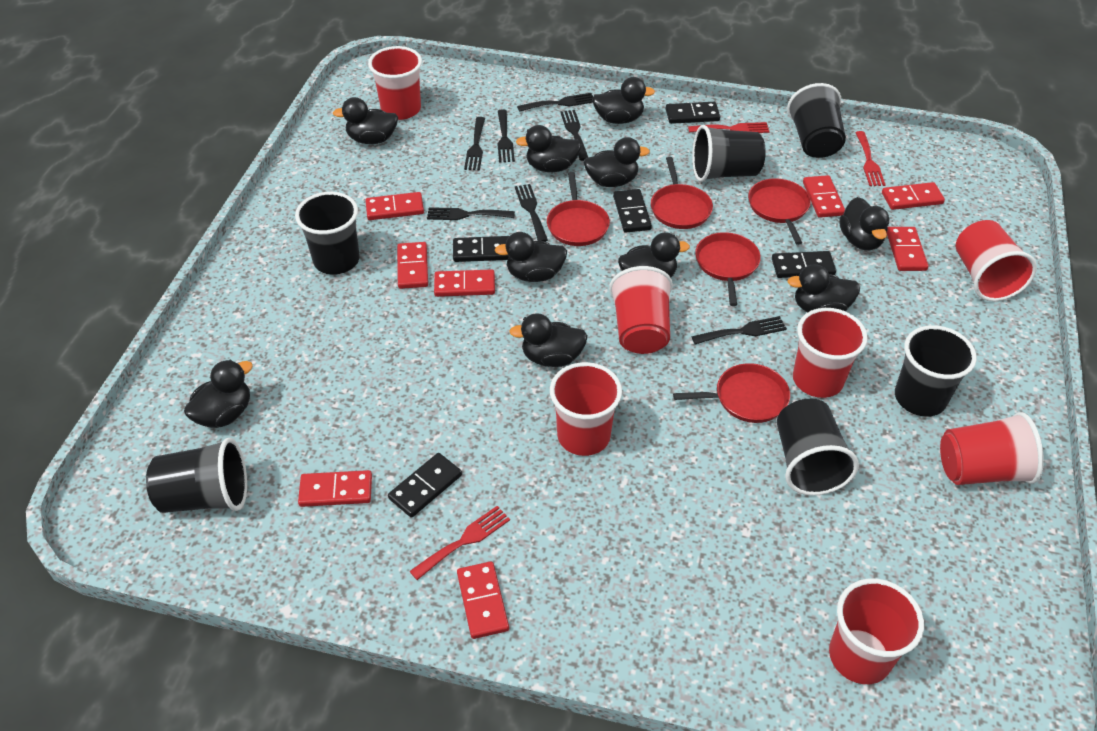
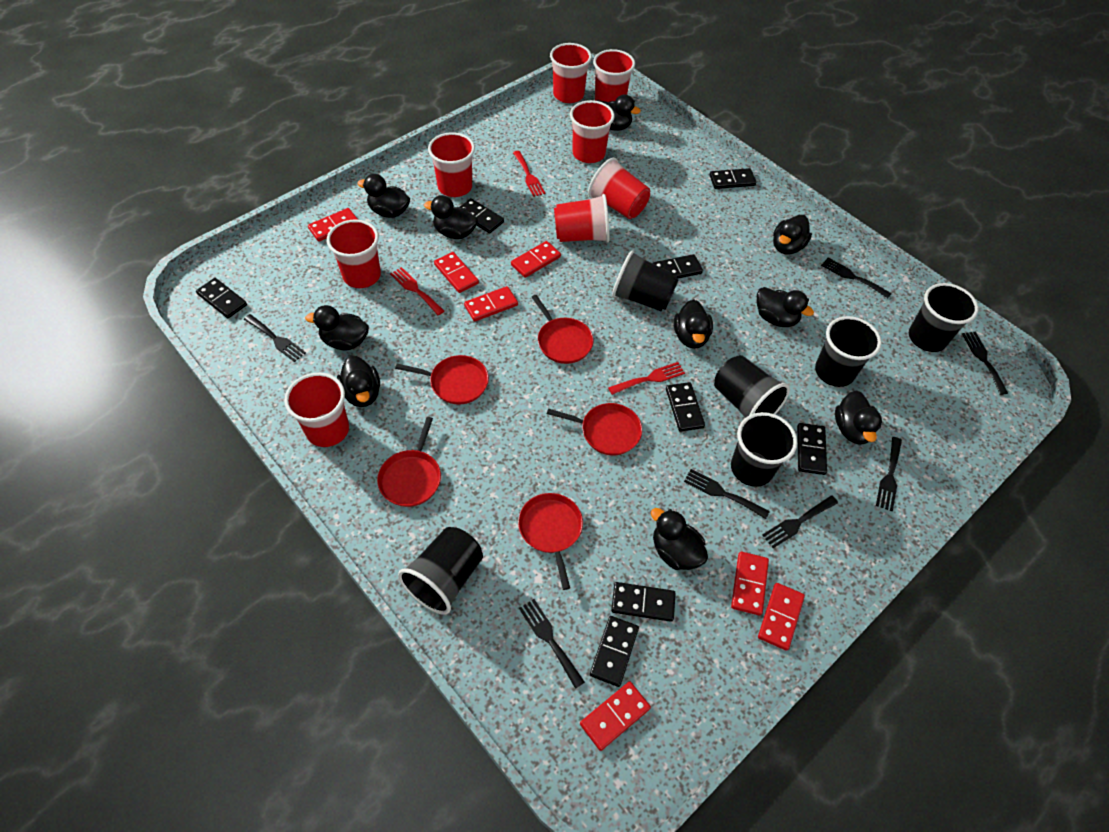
black domino: [388,453,462,518] [453,236,509,262] [613,189,652,233] [665,102,720,124] [772,251,836,278] = 5 -> [196,278,247,318] [460,198,504,233] [590,616,639,687] [611,582,676,622] [652,254,703,279] [666,382,705,432] [709,168,756,189] [797,423,827,475] = 8
red cup: [368,46,422,120] [550,362,622,456] [609,266,673,354] [793,308,868,398] [829,579,924,684] [940,412,1044,485] [956,220,1037,302] = 7 -> [284,373,349,447] [327,219,381,288] [428,132,475,197] [550,43,592,103] [554,194,610,242] [570,100,615,163] [588,158,650,219] [593,49,635,102] = 8
red domino: [298,470,372,507] [365,192,424,220] [397,242,428,289] [434,269,495,297] [457,561,509,639] [803,175,845,218] [882,182,945,210] [886,227,928,271] = 8 -> [308,208,358,242] [434,252,479,293] [464,286,518,322] [511,241,561,278] [580,682,651,751] [731,552,769,616] [758,583,805,651] = 7

